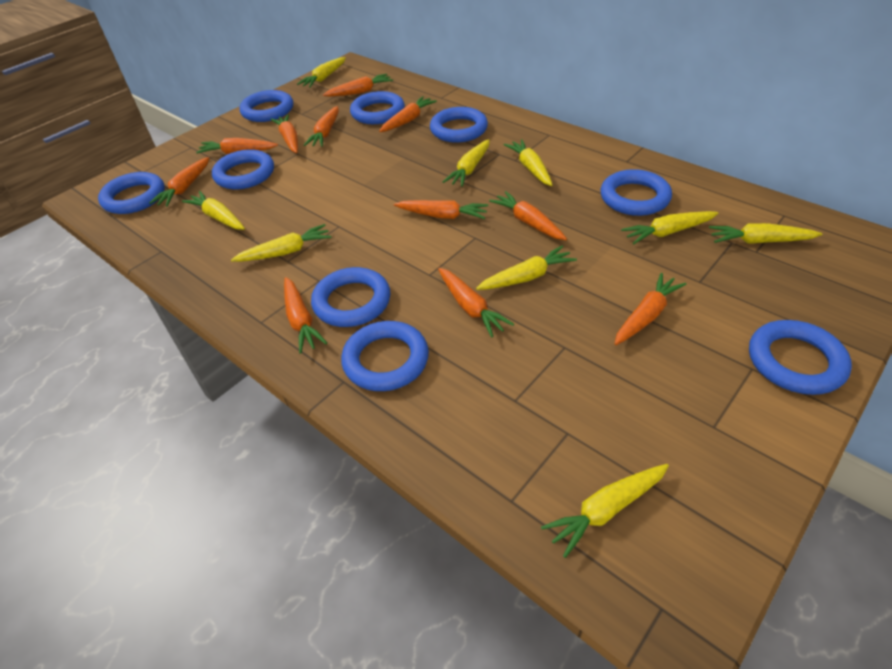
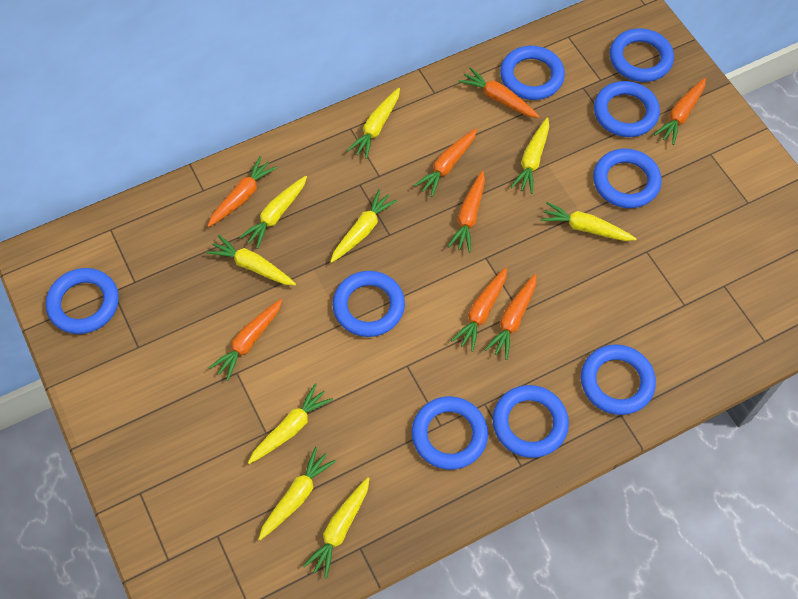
orange carrot: [149,157,209,207] [196,138,278,154] [271,114,298,153] [284,277,327,354] [304,106,339,147] [323,74,393,97] [379,96,437,132] [394,200,489,219] [438,268,514,338] [489,191,567,240] [614,273,686,345] = 11 -> [207,156,278,227] [209,299,282,381] [414,128,477,197] [448,171,485,253] [451,267,507,351] [458,67,540,118] [484,274,536,360] [654,78,706,145] = 8

